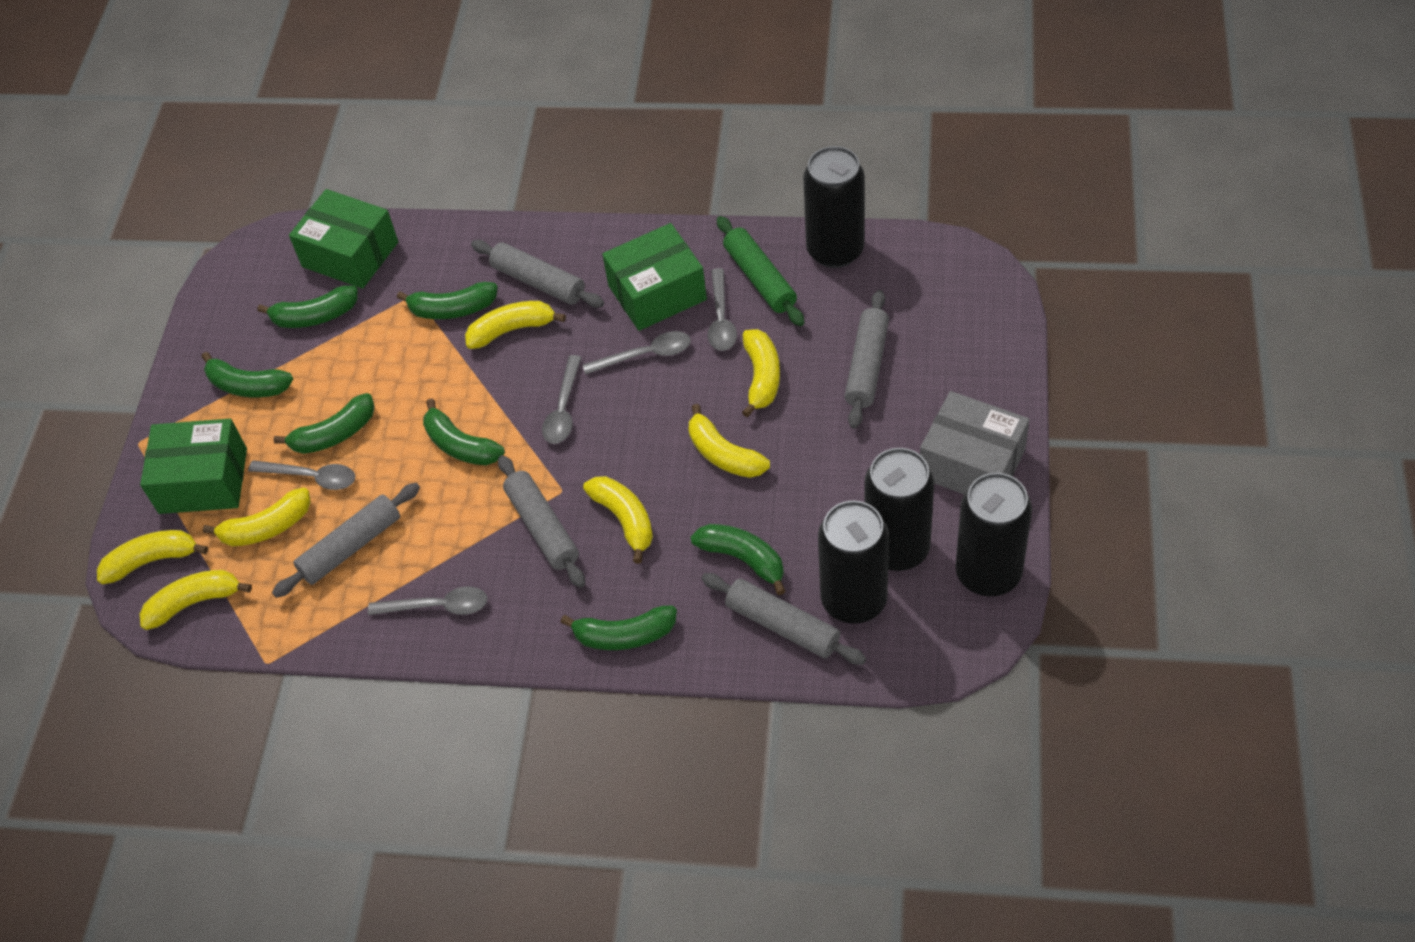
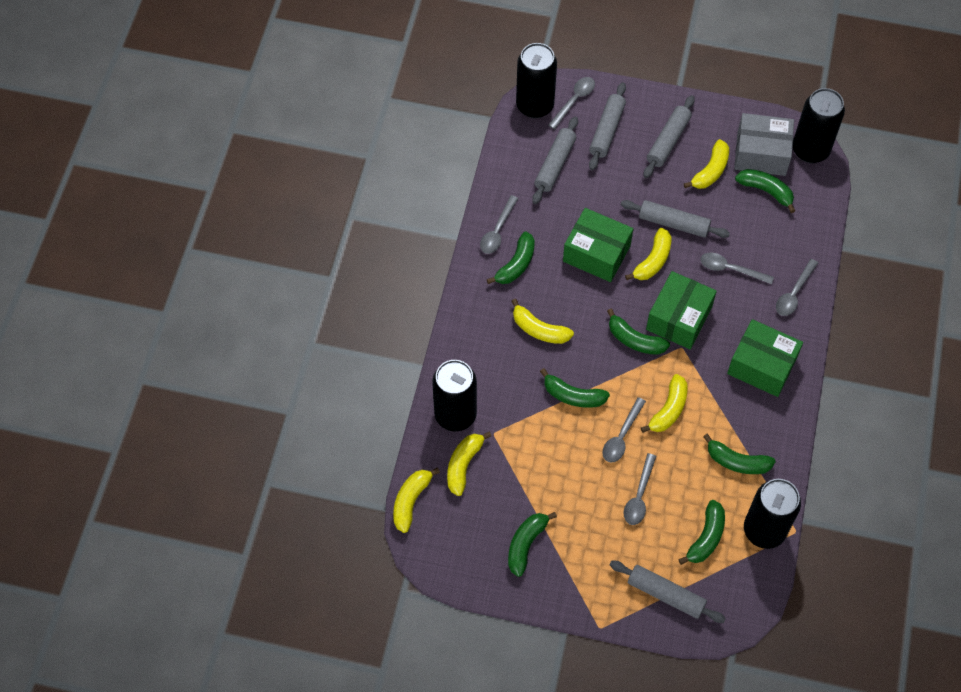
green rolling pin: [717,216,805,326] = 1 -> none = 0
grey spoon: [248,460,355,490] [368,586,488,615] [542,355,582,444] [583,331,691,375] [708,268,737,351] = 5 -> [480,195,518,254] [548,77,595,129] [602,397,646,463] [624,453,656,525] [700,253,774,284] [776,259,818,316] = 6
yellow banana: [97,530,208,584] [139,570,252,630] [203,488,311,546] [465,301,566,349] [583,476,653,563] [689,404,770,478] [742,329,780,417] = 7 -> [393,468,440,533] [447,431,491,496] [511,299,574,344] [625,228,671,280] [641,374,688,433] [684,139,729,189] = 6

